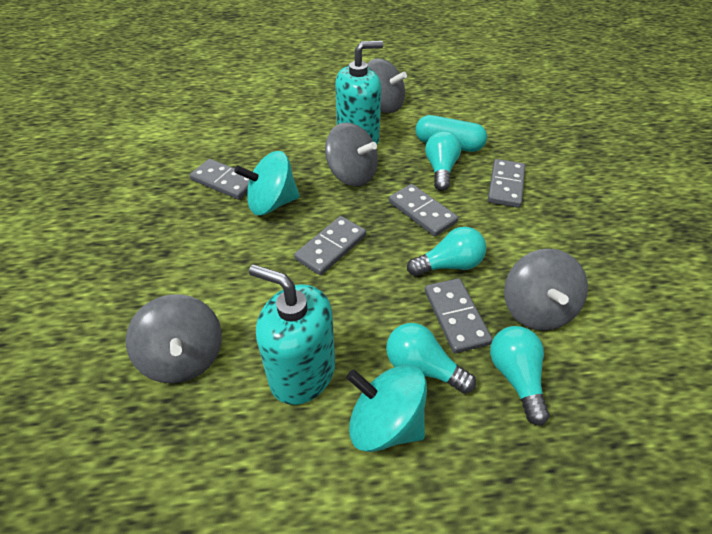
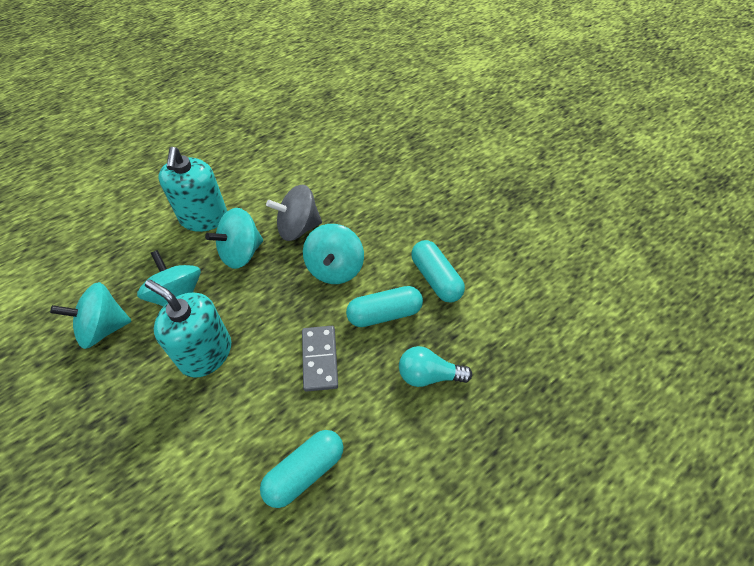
grey domino: [190,159,250,200] [294,216,366,275] [389,184,458,236] [425,278,493,353] [488,159,525,208] = 5 -> [302,326,338,392] = 1
grey spinning top: [126,294,222,384] [325,122,378,186] [367,58,407,113] [504,249,588,331] = 4 -> [266,185,322,241] = 1
turquoise capsule: [415,115,487,152] = 1 -> [260,430,344,508] [346,286,423,327] [411,240,465,302] = 3
turquoise light bulb: [386,323,476,394] [407,227,486,276] [425,131,461,191] [490,326,550,426] = 4 -> [399,346,472,387] = 1
turquoise spinning top: [234,151,300,215] [346,365,427,452] = 2 -> [50,282,131,349] [137,250,201,307] [205,208,263,269] [303,224,364,284] = 4

